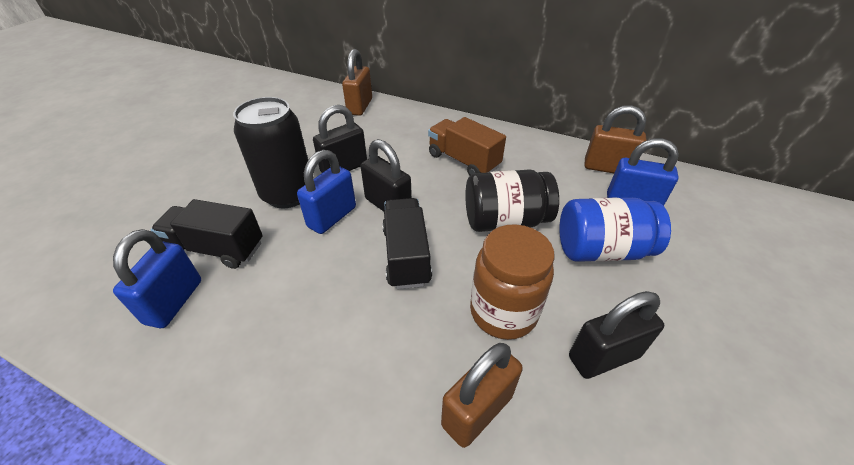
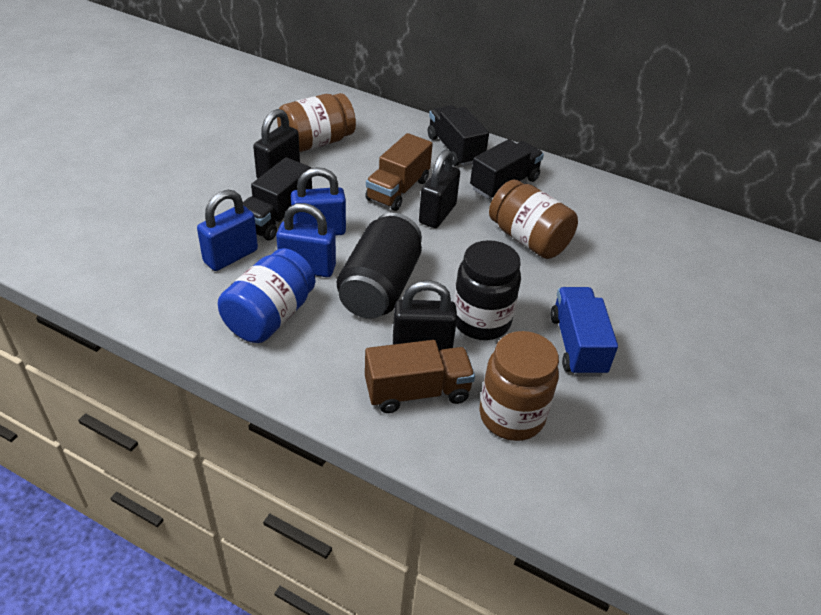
black truck: [151,199,263,269] [382,198,432,289] = 2 -> [243,157,312,240] [428,105,489,166] [470,139,544,199] = 3
blue truck: none = 0 -> [550,287,618,376] = 1
brown jar: [470,224,554,340] = 1 -> [277,93,356,152] [479,331,559,441] [489,179,578,259] = 3
brown padlock: [342,49,372,116] [441,343,523,448] [585,105,647,173] = 3 -> none = 0
brown truck: [428,117,506,175] = 1 -> [365,133,433,211] [365,340,475,413] = 2

